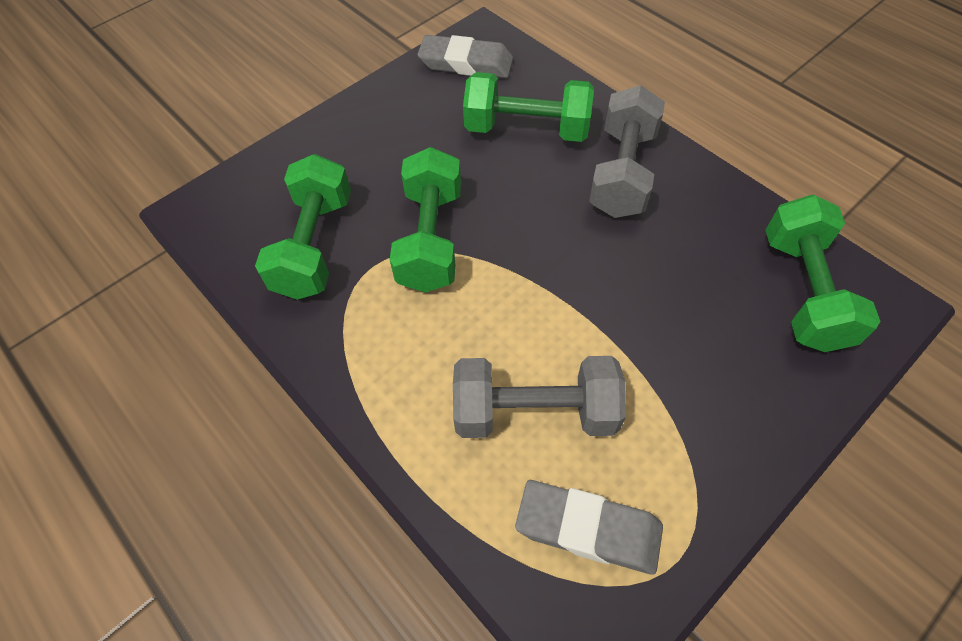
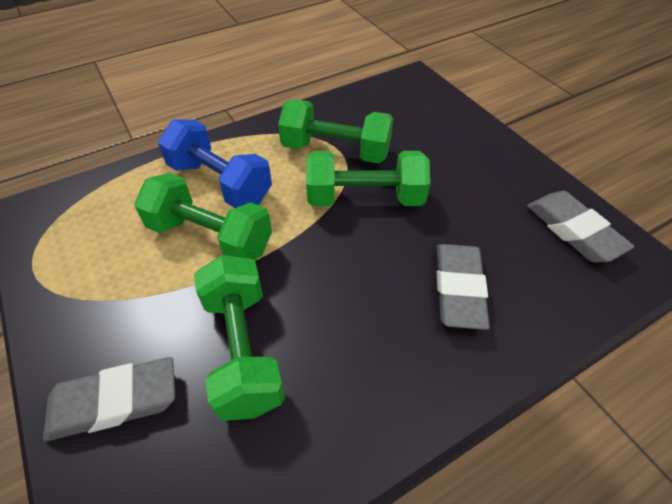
blue dumbbell: none = 0 -> [158,120,272,208] = 1
grey dumbbell: [453,356,626,438] [589,85,665,218] = 2 -> none = 0
grey eraser: [418,35,513,78] [515,480,663,575] = 2 -> [43,357,175,441] [437,244,490,330] [527,191,635,263] = 3

